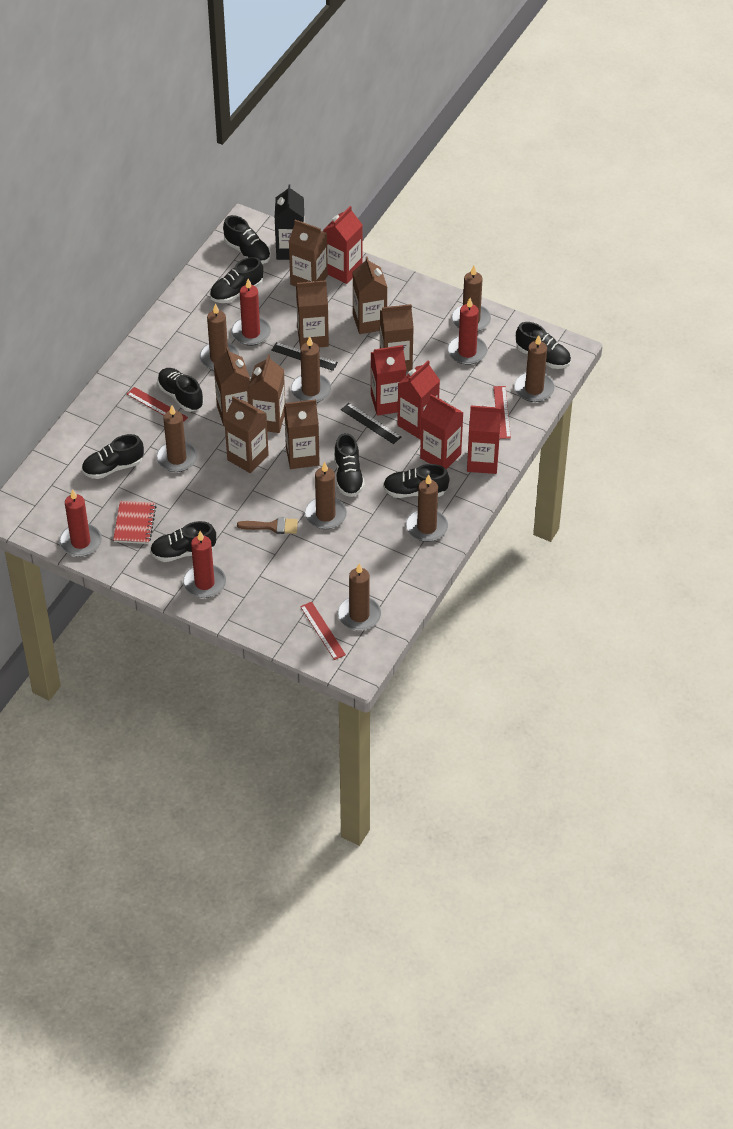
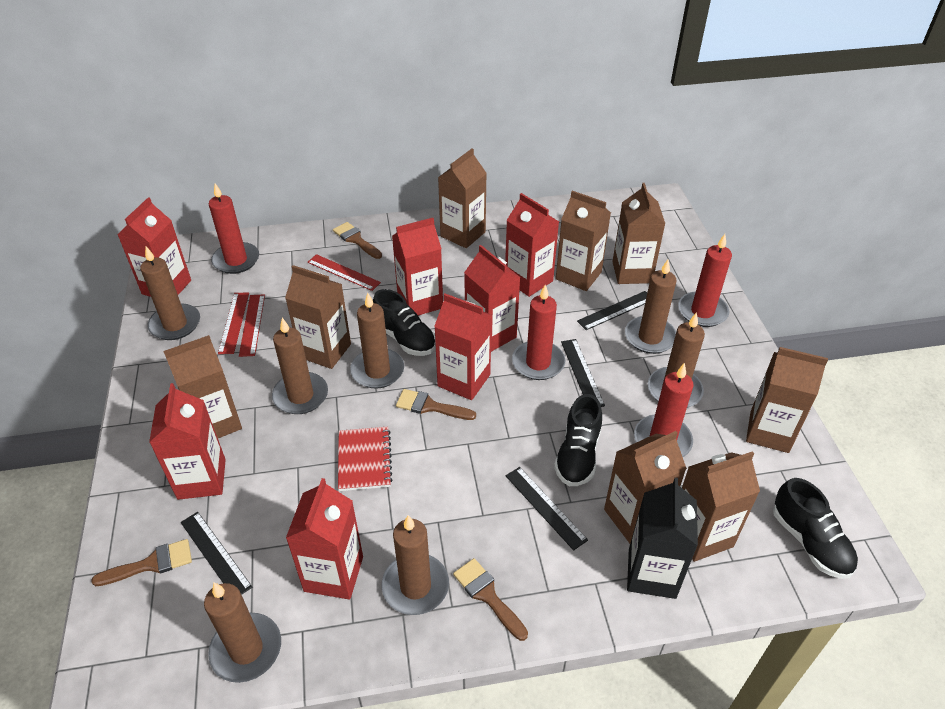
black ruler: [271,342,338,371] [341,403,401,444] = 2 -> [181,512,252,595] [506,467,588,551] [561,339,605,407] [577,291,647,330] = 4
black shoe: [82,434,144,479] [150,521,216,562] [157,368,203,412] [210,257,263,303] [223,215,271,264] [334,433,365,497] [383,464,449,498] [516,322,571,369] = 8 -> [373,289,436,356] [554,394,602,486] [773,478,858,579] = 3
brown brush: [237,517,298,534] = 1 -> [91,539,192,586] [333,222,382,259] [396,389,476,420] [453,558,528,641] = 4
brown candle: [156,405,197,472] [199,304,239,370] [291,336,331,403] [305,462,347,529] [338,563,381,630] [406,474,448,542] [452,266,491,331] [514,335,555,402] = 8 -> [140,247,200,340] [204,582,281,683] [272,318,328,414] [350,293,404,389] [382,515,449,615] [625,260,677,354] [648,312,705,408] = 7
red carton: [323,206,362,284] [371,345,406,416] [397,361,440,439] [420,394,464,469] [467,406,501,474] = 5 -> [117,197,191,297] [149,383,226,500] [286,478,363,599] [392,218,443,316] [434,294,492,400] [464,245,521,352] [505,193,559,297] = 7

